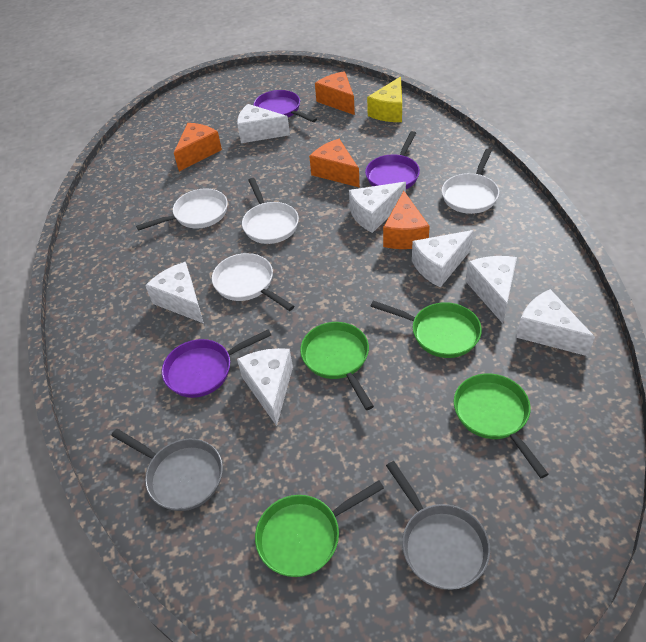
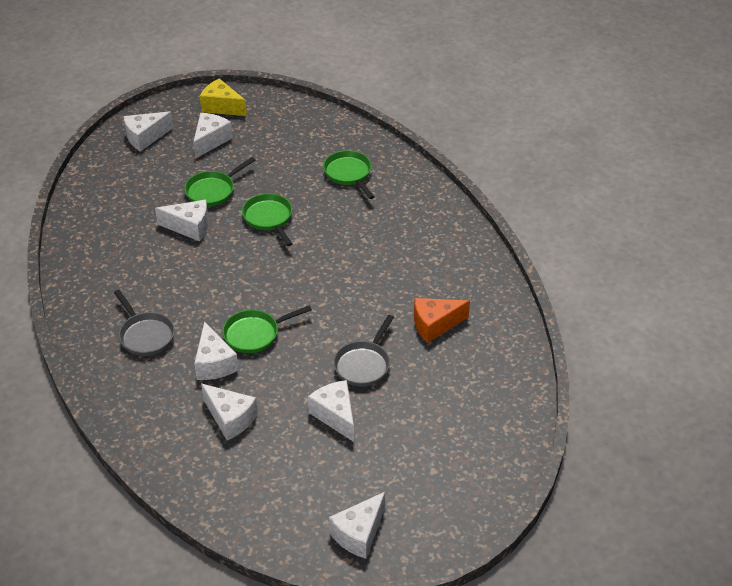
orange cheese: [174,123,222,171] [309,139,360,188] [315,71,355,115] [383,191,430,249] = 4 -> [414,298,470,343] = 1
purple pan: [162,329,271,398] [253,90,317,122] [365,131,420,189] = 3 -> none = 0
white pan: [136,189,228,231] [212,253,294,311] [242,178,299,244] [442,149,499,214] = 4 -> none = 0

